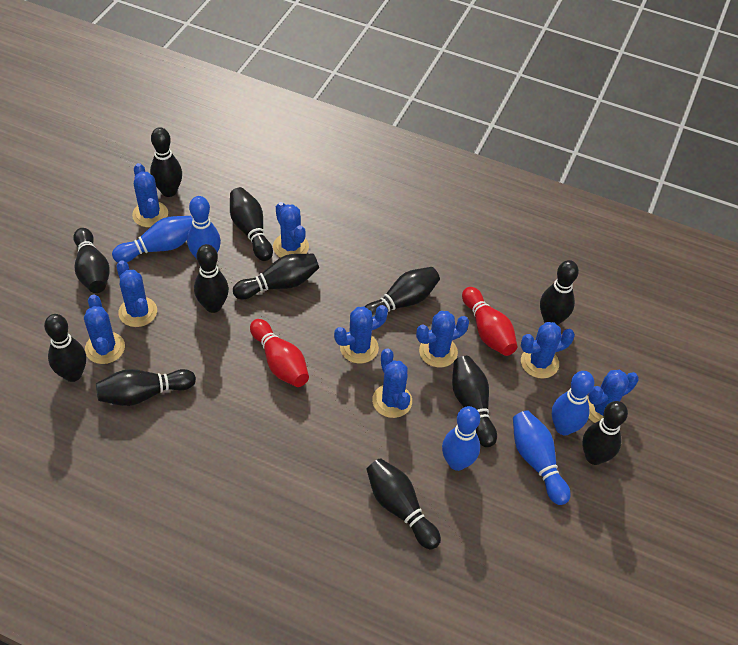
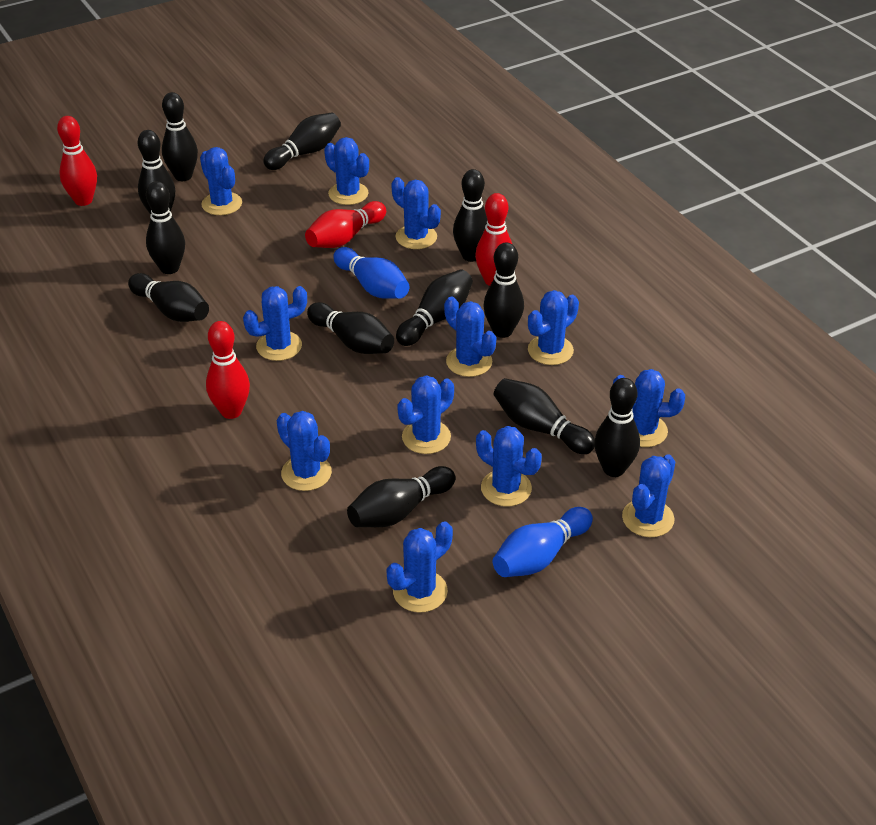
blue bowling pin: [112,216,193,263] [187,196,221,259] [442,406,480,471] [513,410,570,505] [552,371,594,435] = 5 -> [333,247,410,299] [493,507,593,577] = 2
blue cactus: [84,294,125,364] [116,260,157,327] [132,163,168,227] [273,202,309,258] [334,305,388,364] [372,348,412,418] [416,311,469,367] [521,322,575,379] [588,370,639,423] = 9 -> [200,147,242,215] [243,286,307,361] [277,411,332,491] [324,137,369,205] [386,521,453,613] [391,177,441,249] [397,375,454,454] [444,297,496,377] [476,426,542,506] [528,290,579,365] [613,369,685,447] [622,455,675,537] = 12
red bowling pin: [250,319,309,387] [462,287,517,356] = 2 -> [57,116,97,206] [206,321,250,419] [305,201,386,248] [475,193,512,286] = 4

